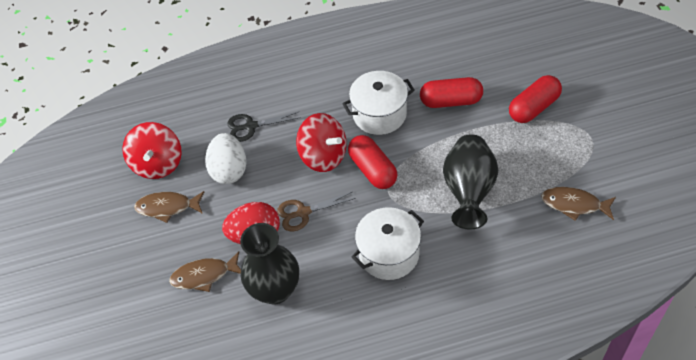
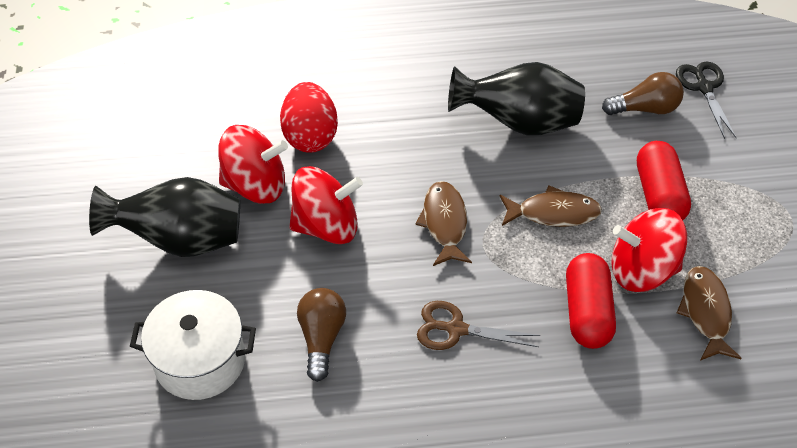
brown light bulb: none = 0 -> [297,288,346,382] [602,72,684,115] = 2
red capsule: [348,135,397,189] [420,77,483,108] [509,75,562,123] = 3 -> [566,253,616,349] [637,141,691,220] = 2
red spinning top: [122,122,182,179] [296,113,347,172] = 2 -> [219,125,288,204] [289,166,363,244] [612,208,687,292] = 3
white egg: [205,133,247,184] = 1 -> none = 0
white pot: [342,71,415,135] [352,207,424,280] = 2 -> [130,290,256,400] = 1

